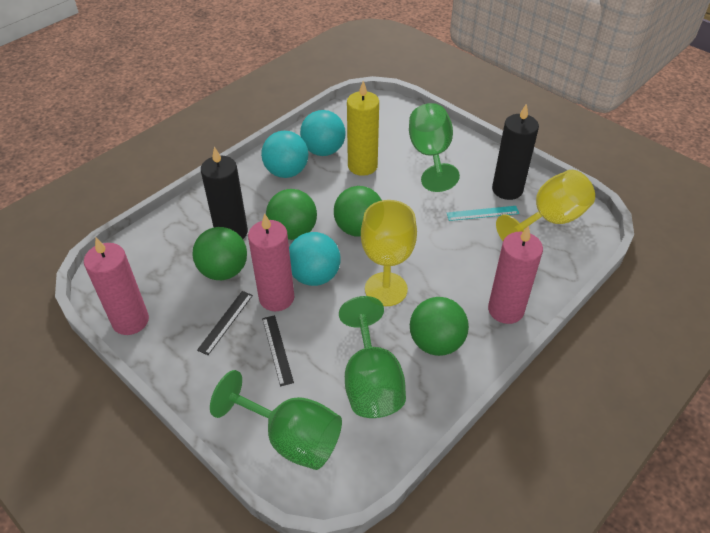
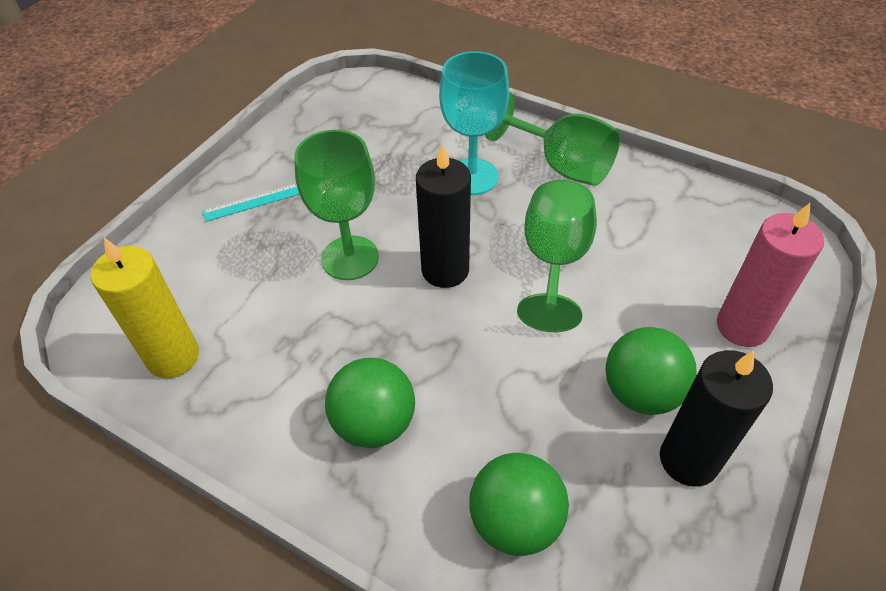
black ruler: [197,291,253,355] [262,315,294,387] = 2 -> none = 0
green ball: [192,227,247,280] [266,189,317,240] [334,186,382,237] [410,297,469,356] = 4 -> [325,358,415,448] [469,453,569,556] [606,327,697,415] = 3
pink candle: [84,238,149,335] [248,213,294,311] [488,226,543,324] = 3 -> [717,203,824,347] = 1
turquoise ball: [261,131,308,178] [289,232,341,286] [300,110,346,156] = 3 -> none = 0
turquoise goblet: none = 0 -> [439,51,510,195] = 1
yellow goblet: [361,200,417,306] [496,170,595,241] = 2 -> none = 0

